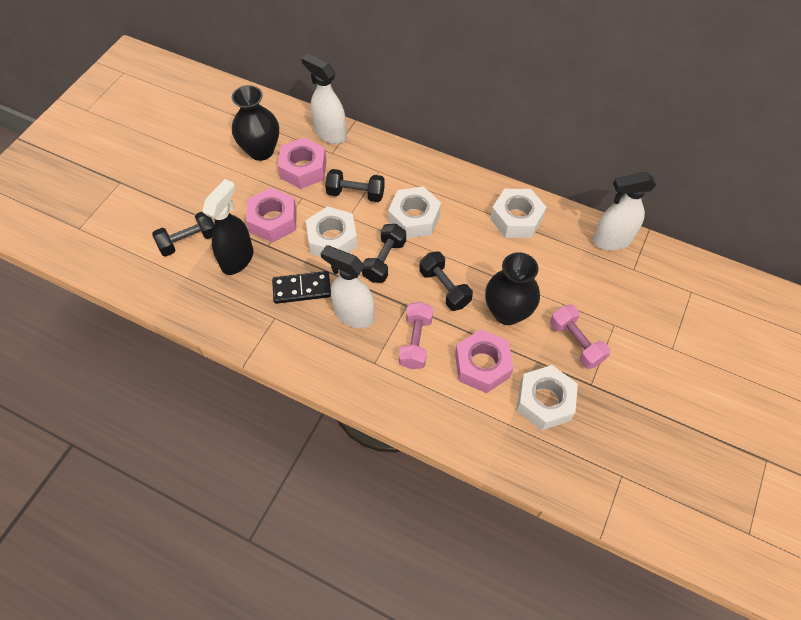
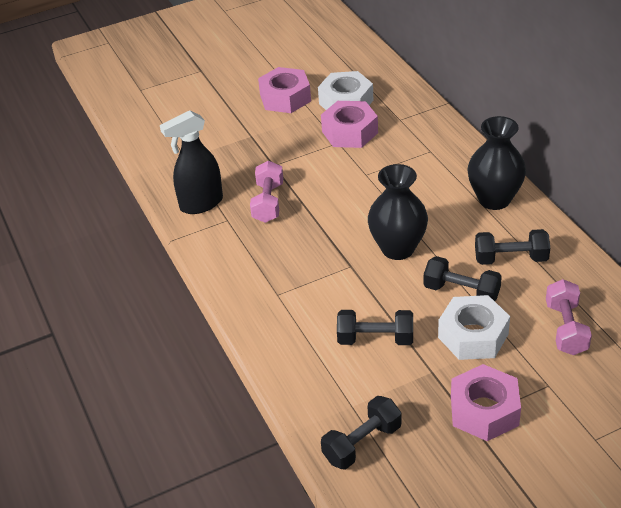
black domino: [272,271,331,304] = 1 -> none = 0
white nut: [306,206,358,257] [388,187,441,239] [490,189,546,238] [517,365,578,430] = 4 -> [318,71,373,110] [438,295,510,360] = 2
white spray bottle: [301,54,347,144] [320,245,375,328] [593,172,656,250] = 3 -> none = 0

